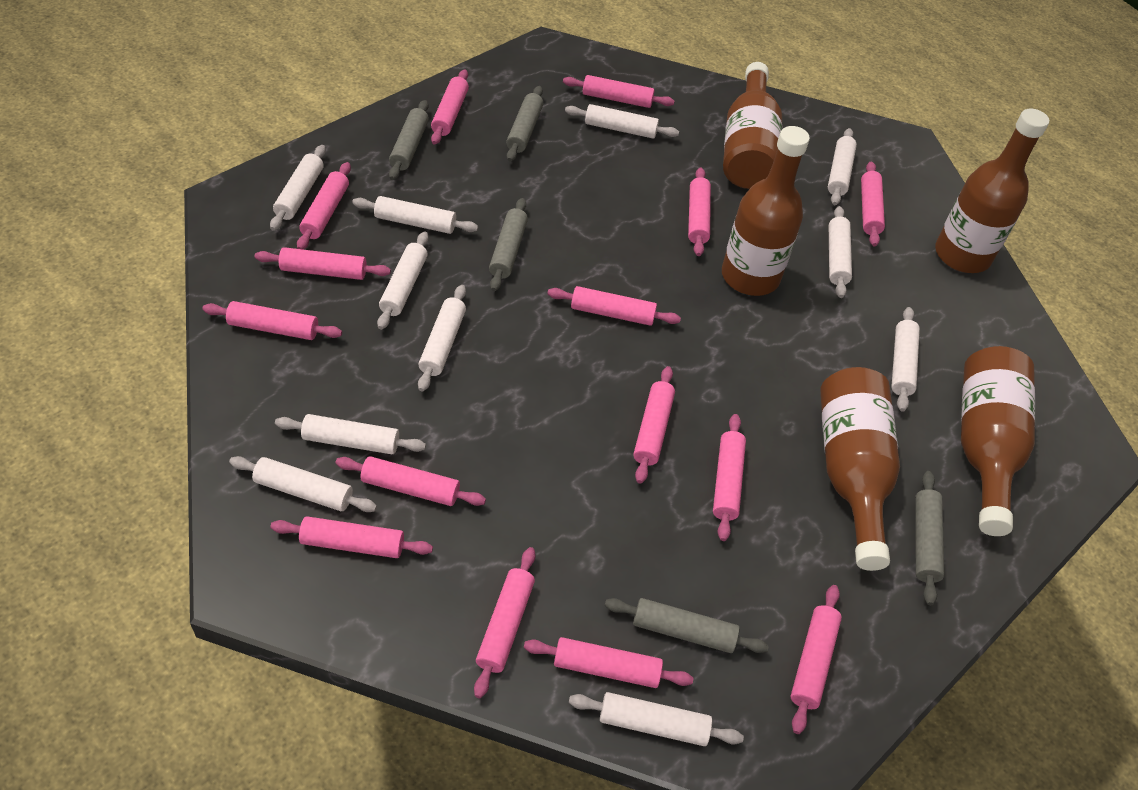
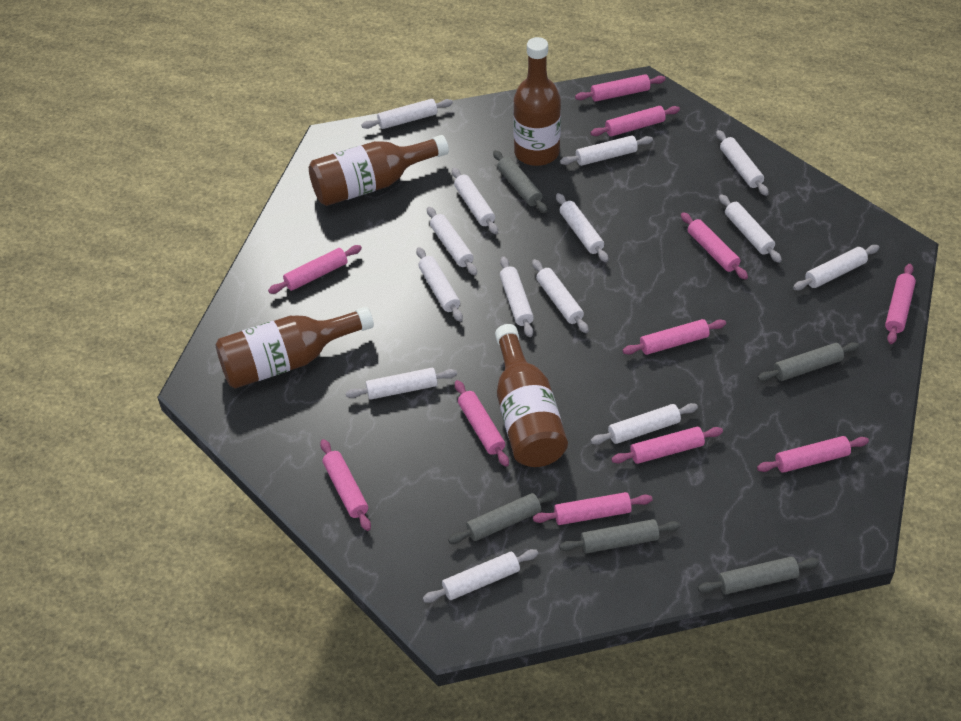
brown bottle: [722,126,810,296] [723,62,782,189] [820,367,900,571] [935,108,1049,273] [961,346,1035,536] = 5 -> [215,307,374,389] [309,135,449,206] [495,324,568,467] [513,37,561,166] = 4
pink rolling pin: [202,301,342,340] [255,247,391,280] [270,516,433,558] [297,162,351,249] [335,456,486,506] [431,69,469,145] [474,547,536,698] [524,637,694,688] [547,286,681,326] [563,75,674,108] [633,366,675,484] [688,168,711,256] [713,414,746,541] [790,585,842,734] [861,162,885,247] = 15 -> [268,245,362,294] [320,439,371,531] [455,380,509,466] [533,492,653,525] [575,74,666,102] [590,106,680,137] [611,427,723,464] [623,319,726,355] [681,212,748,280] [757,436,869,473] [885,264,916,344] = 11
white rolling pin: [229,456,377,512] [270,145,326,231] [275,414,426,454] [352,196,478,234] [377,231,428,330] [418,285,466,392] [565,104,679,138] [569,692,744,746] [828,128,857,205] [829,206,852,298] [891,307,920,412] = 11 -> [346,368,457,400] [361,99,453,129] [416,247,463,322] [423,549,538,603] [427,207,477,275] [452,168,498,234] [500,257,534,337] [532,259,589,333] [556,193,609,262] [560,135,653,166] [590,403,698,445] [716,130,769,196] [719,194,782,263] [793,245,879,290] = 14

